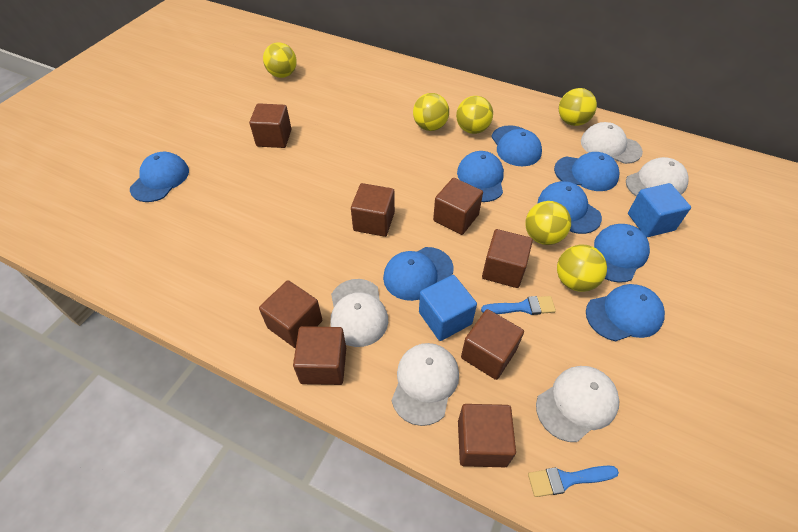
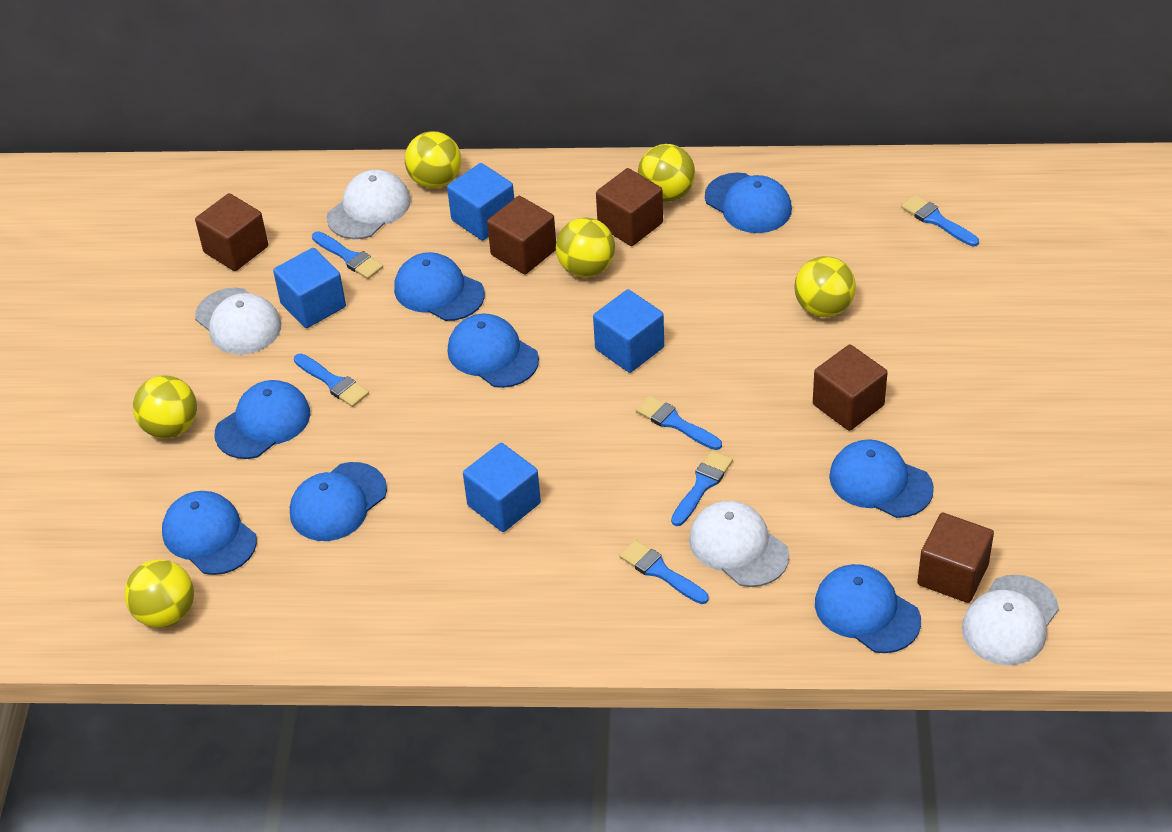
blue brush: [481,296,556,315] [528,466,619,497] = 2 -> [294,354,369,407] [312,231,383,279] [619,540,709,604] [636,395,722,450] [671,450,733,526] [901,195,979,247] = 6
blue cube: [419,275,477,341] [628,183,691,237] = 2 -> [273,248,346,328] [447,163,514,241] [463,443,541,532] [593,289,664,373] = 4
brown cube: [249,103,291,148] [259,280,322,348] [293,326,346,385] [351,183,395,237] [433,178,483,235] [458,404,516,467] [461,309,524,380] [482,229,533,288] = 8 -> [195,193,268,271] [487,196,556,274] [596,168,663,246] [813,344,888,431] [917,513,994,603] = 5
white cap: [330,279,388,347] [392,343,459,426] [536,366,619,442] [581,122,643,164] [626,157,689,197] = 5 -> [195,288,281,355] [326,169,411,239] [689,501,789,587] [962,575,1059,665] = 4

